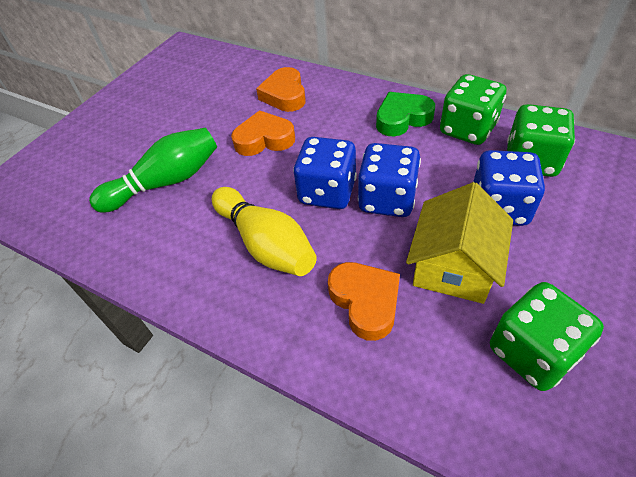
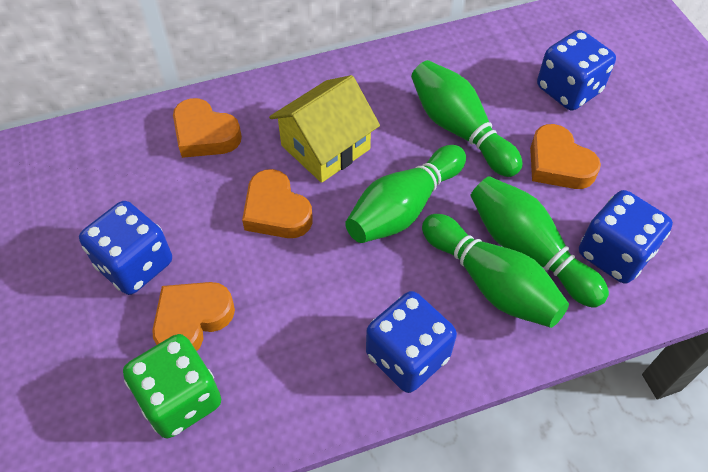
blue dice: [293,137,357,209] [358,143,421,217] [473,150,545,226] = 3 -> [79,201,172,295] [366,291,457,393] [537,30,616,111] [579,190,673,284] = 4
green bowling pin: [89,128,217,213] = 1 -> [345,145,466,243] [411,60,523,177] [422,214,569,328] [470,176,609,308] = 4
green dice: [440,74,506,145] [490,282,604,391] [507,104,575,177] = 3 -> [123,334,221,438] = 1
green heart: [376,92,435,136] = 1 -> none = 0
orange heart: [231,110,295,156] [256,67,306,112] [328,262,400,341] = 3 -> [152,282,235,351] [173,98,242,158] [242,169,313,238] [530,124,601,189] = 4
yellow bowling pin: [212,187,317,276] = 1 -> none = 0

